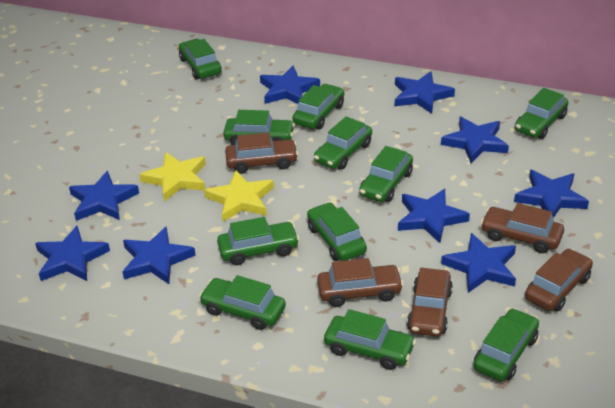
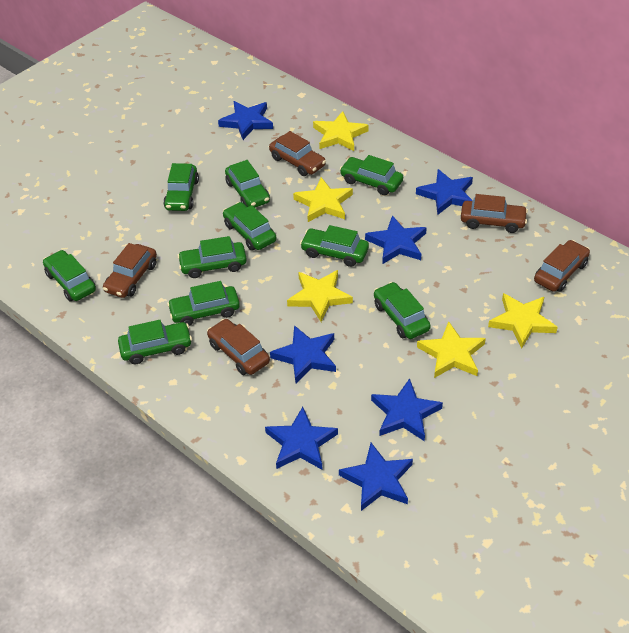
blue star: [35,226,110,281] [69,171,139,221] [122,226,196,284] [260,65,320,104] [395,72,455,114] [398,189,470,243] [441,117,509,163] [441,233,516,293] [514,170,589,218] = 9 -> [218,101,273,140] [265,407,338,470] [270,325,336,383] [339,443,413,511] [365,215,427,264] [371,378,443,441] [416,169,473,215] = 7
green car: [179,39,222,80] [199,275,286,330] [217,217,299,265] [223,110,295,145] [293,84,344,129] [307,202,367,261] [314,116,372,170] [324,309,416,370] [359,146,413,202] [473,308,539,381] [515,88,569,139] = 11 -> [43,250,96,301] [118,320,192,364] [163,163,199,211] [167,281,240,326] [177,236,247,278] [223,202,276,251] [225,160,270,208] [300,225,369,267] [340,155,403,196] [374,282,431,339] = 10
yellow star: [139,152,206,202] [204,170,274,222] = 2 -> [287,270,353,322] [293,177,353,222] [313,111,369,151] [417,321,486,378] [488,293,558,348] = 5

